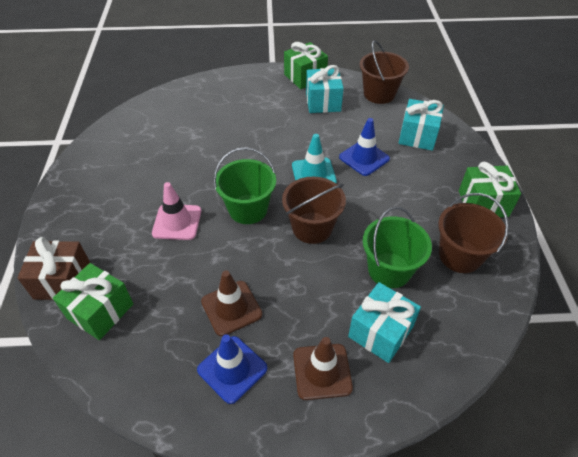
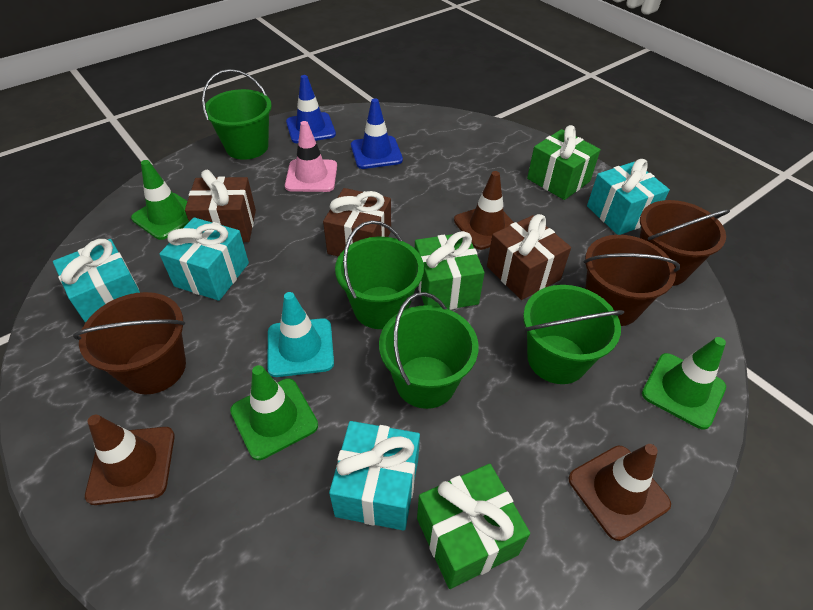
brown gift: [17,237,90,300] = 1 -> [185,170,256,242] [323,188,391,257] [487,214,571,300] = 3
brown traffic cone: [201,270,262,336] [293,337,353,400] = 2 -> [85,415,175,505] [454,171,514,250] [568,444,671,541] = 3
green bucket: [213,147,276,224] [363,207,432,288] = 2 -> [202,69,272,160] [335,220,424,329] [379,292,479,409] [523,285,624,384] = 4
green traffic cone: none = 0 -> [131,160,189,240] [230,365,318,460] [642,337,726,429] = 3
turquoise gift: [306,65,344,113] [348,282,421,363] [399,99,444,151] = 3 -> [53,239,140,323] [159,217,249,301] [329,421,420,531] [587,159,670,235] = 4

